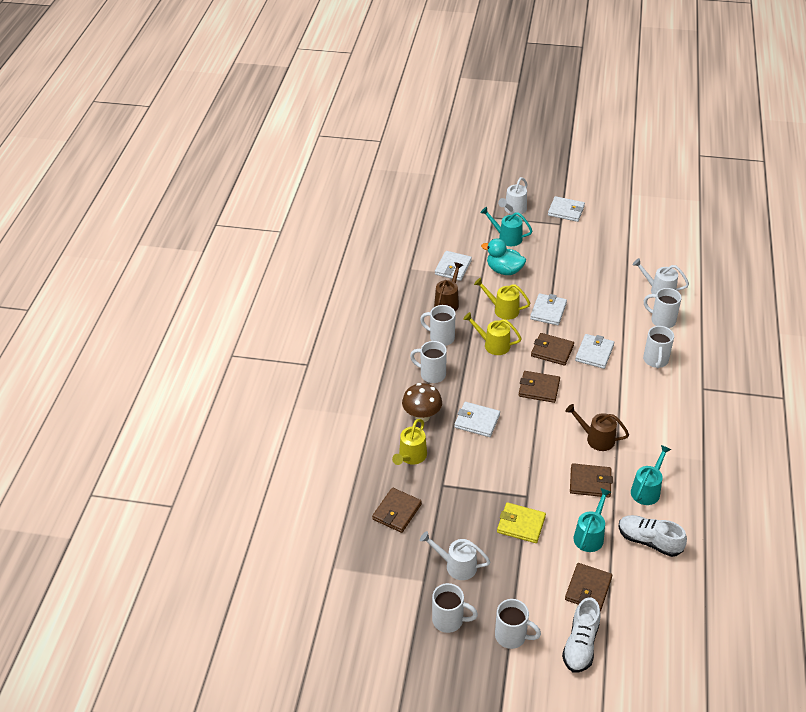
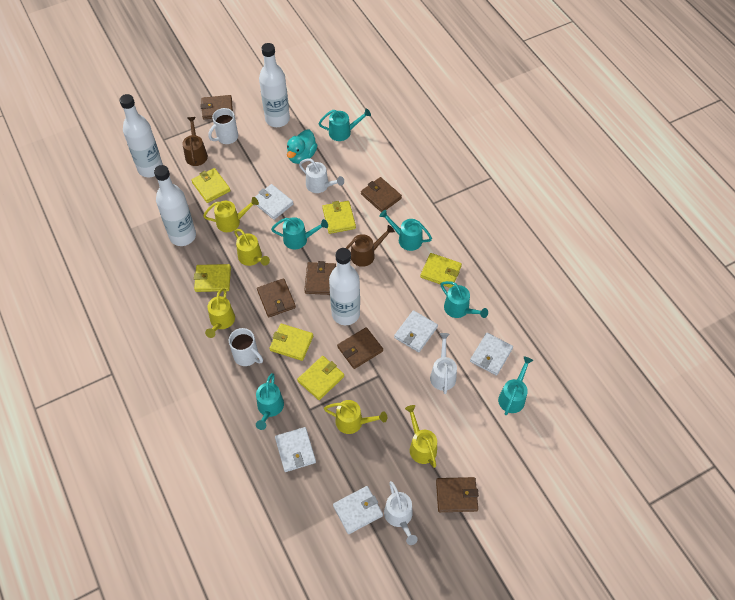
brown mushroom: [402,383,442,422] = 1 -> none = 0
brown wallet: [372,488,422,533] [519,371,560,403] [531,333,574,366] [565,563,612,611] [570,463,613,498] = 5 -> [201,95,233,120] [257,278,296,317] [304,261,336,295] [337,327,383,369] [361,177,402,212] [436,477,479,512] = 6
turquoise watering can: [480,207,532,246] [574,488,611,552] [631,445,672,505] = 3 -> [256,373,284,430] [271,217,328,249] [319,109,371,141] [379,210,432,251] [440,281,488,318] [498,356,533,415] = 6
white bottle: none = 0 -> [120,94,163,177] [154,165,196,246] [259,43,290,127] [329,248,360,325] = 4
white mug: [410,341,447,383] [420,305,456,346] [432,583,478,633] [495,599,541,649] [643,326,674,369] [644,288,682,328] = 6 -> [208,108,238,144] [229,328,263,366] = 2
white shoe: [562,597,601,672] [619,515,687,557] = 2 -> none = 0
yellow wallet: [497,502,546,543] = 1 -> [191,168,231,203] [194,264,231,292] [269,324,313,361] [297,356,344,400] [322,201,356,234] [420,253,462,288] = 6
yellow watering can: [392,419,427,465] [463,312,522,355] [474,278,530,320] = 3 -> [203,197,259,232] [205,288,235,338] [234,229,270,266] [324,400,387,434] [405,405,437,468] = 5

